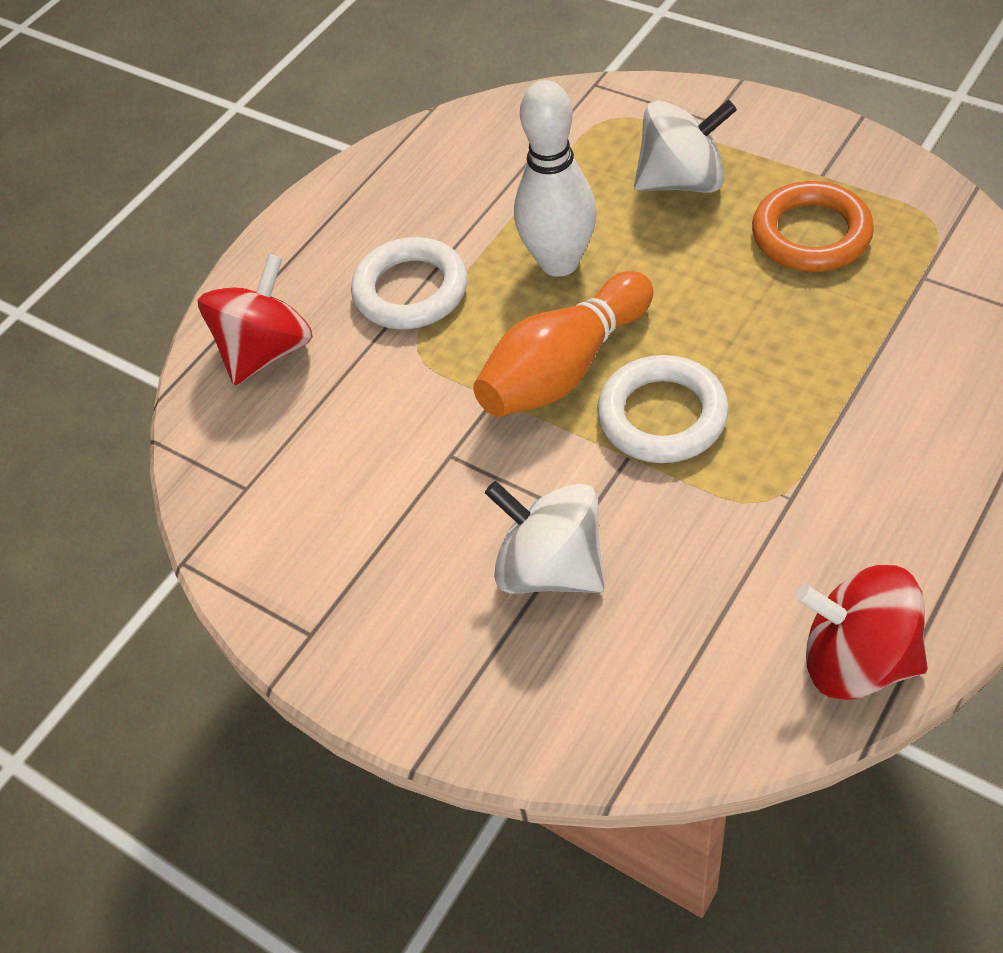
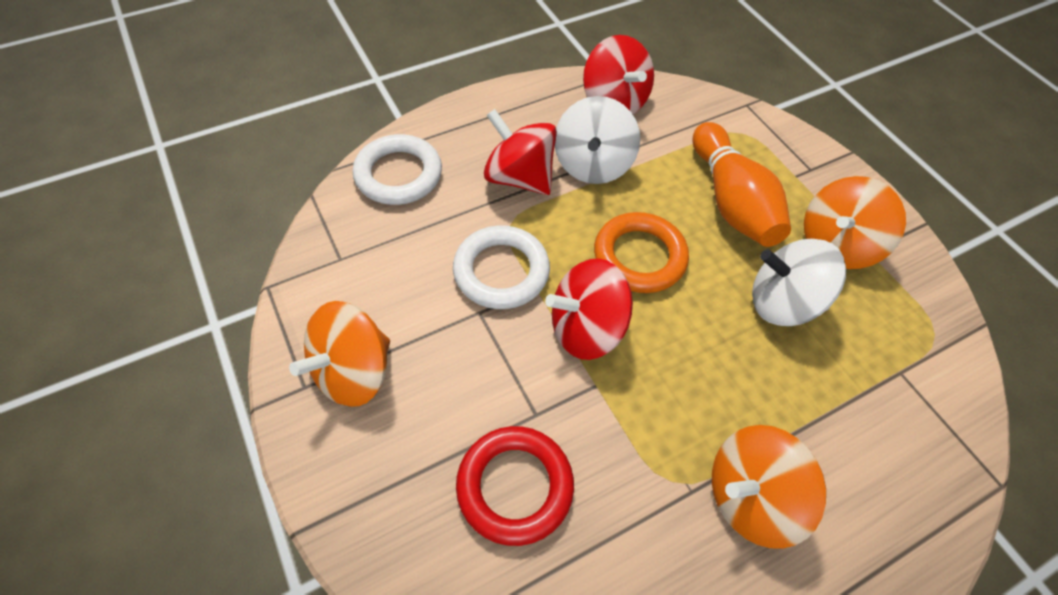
orange spinning top: none = 0 -> [289,301,390,407] [712,425,826,548] [804,176,906,269] = 3
red ring: none = 0 -> [456,426,574,546] = 1
red spinning top: [198,254,313,385] [796,565,928,700] = 2 -> [484,109,557,195] [545,258,633,360] [583,35,654,114] = 3
white bowling pin: [514,80,597,277] = 1 -> none = 0

